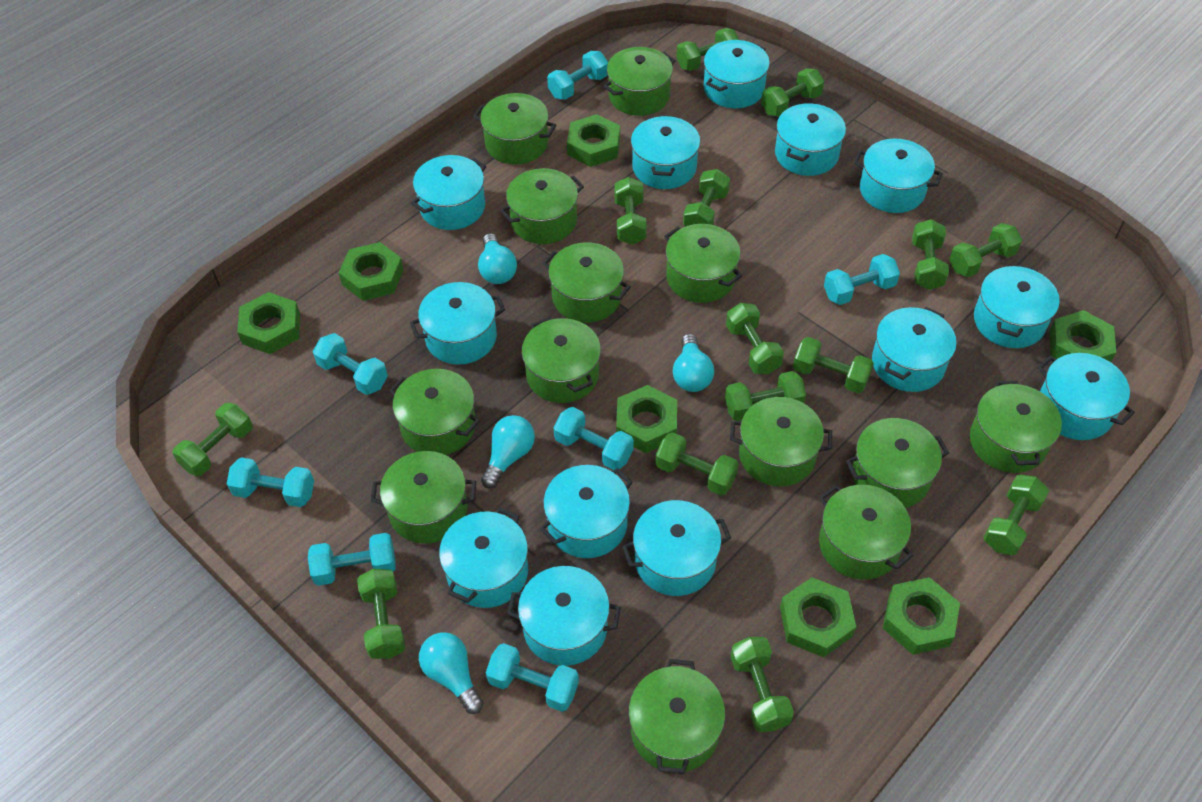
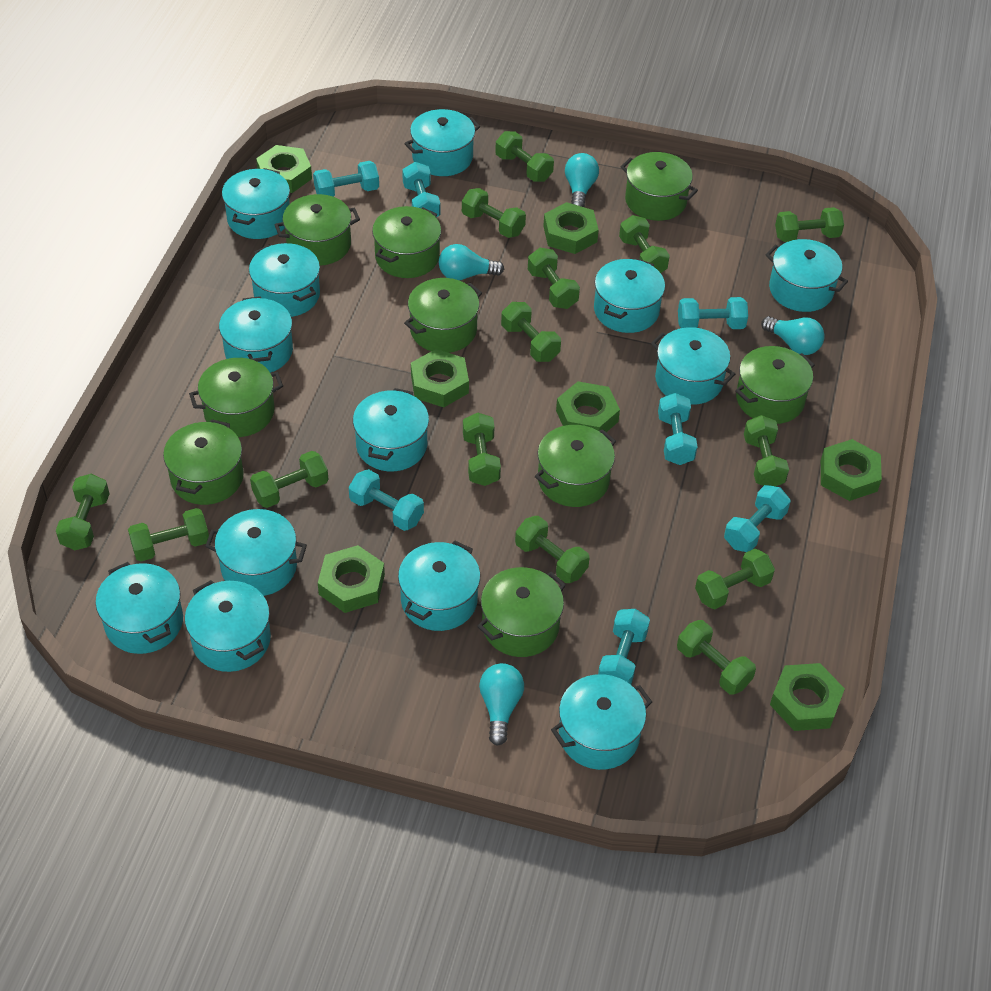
green pot: [371,451,476,544] [389,369,480,455] [474,93,556,165] [500,168,584,244] [522,317,601,403] [543,242,631,323] [603,47,676,116] [629,659,725,774] [664,224,742,303] [730,397,832,486] [819,485,913,580] [846,418,949,508] [970,381,1062,473] = 13 -> [163,419,244,505] [189,358,283,437] [275,194,360,266] [372,206,441,278] [404,278,482,353] [477,567,566,657] [535,425,616,507] [621,152,698,221] [735,346,815,424] = 9

